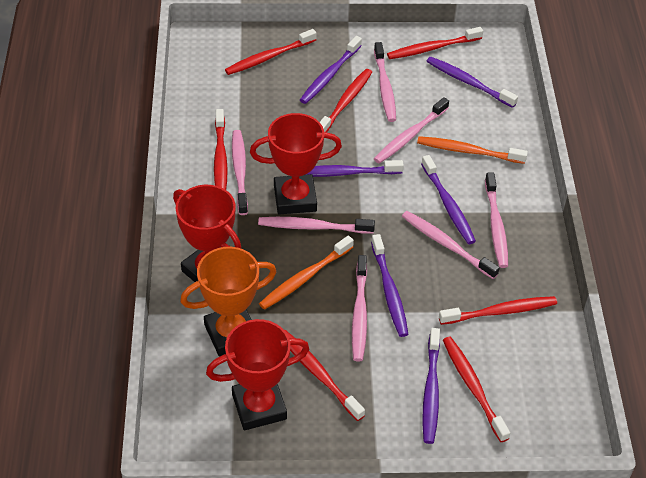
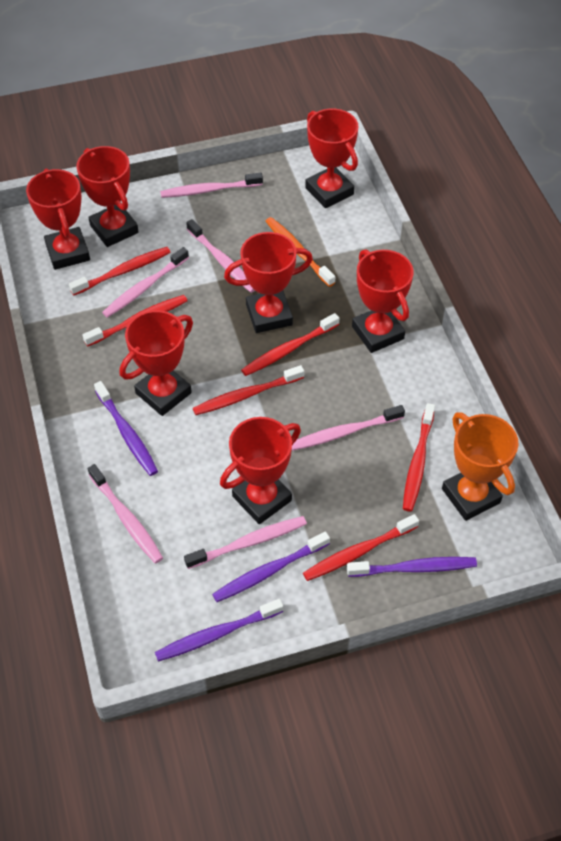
orange toothbrush: [259,236,354,310] [417,136,528,164] = 2 -> [265,217,335,287] = 1
pink toothbrush: [232,130,248,215] [258,217,375,234] [352,255,367,362] [374,42,396,122] [374,97,449,164] [402,211,500,279] [485,172,508,268] = 7 -> [88,464,163,564] [102,247,189,318] [160,173,263,198] [184,516,307,569] [186,219,255,293] [292,405,405,451] = 6
purple toothbrush: [300,36,362,104] [306,160,404,177] [371,234,409,337] [421,155,476,244] [422,328,440,444] [426,57,518,108] = 6 -> [94,381,158,476] [155,599,283,662] [212,531,330,602] [347,557,477,577] = 4
red toothbrush: [214,109,228,190] [225,29,317,75] [285,330,365,421] [320,69,372,132] [387,27,483,59] [439,296,557,325] [443,337,510,442] = 7 -> [69,247,171,296] [83,295,188,347] [193,365,304,415] [241,313,339,376] [303,514,419,581] [403,403,435,511] = 6
red trophy: [173,185,241,282] [206,319,309,430] [250,113,342,214] = 3 -> [26,168,90,270] [76,146,139,247] [120,310,193,416] [220,417,301,524] [224,232,313,333] [305,109,358,208] [352,249,414,353] = 7

